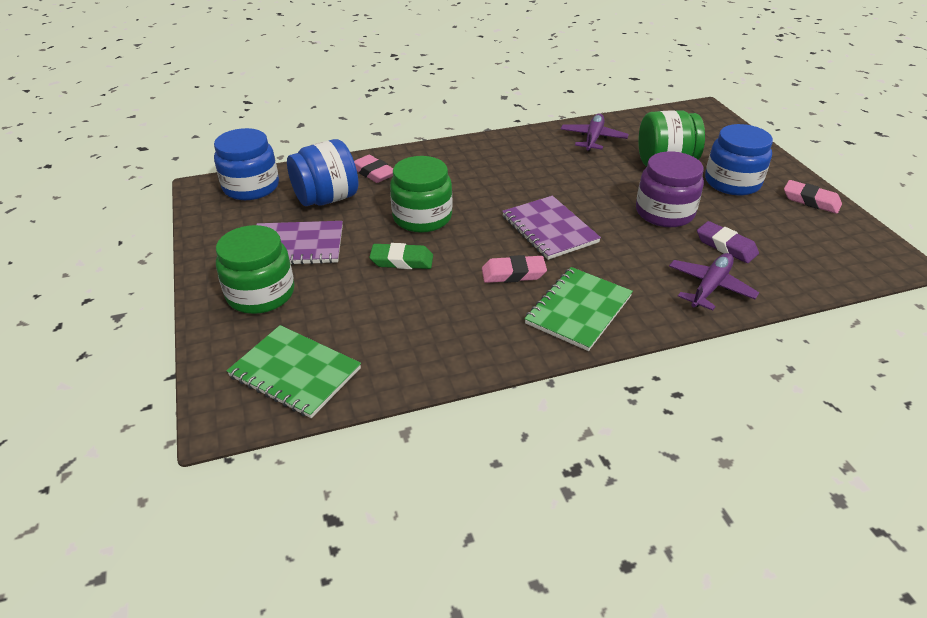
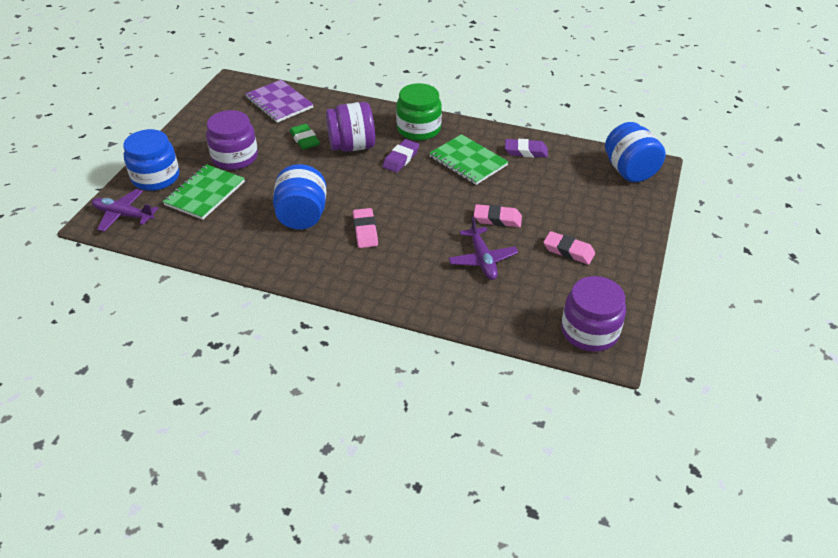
green jar: [216,225,294,314] [390,156,452,233] [638,110,705,167] = 3 -> [396,83,442,141] = 1
purple eraser: [697,221,759,263] = 1 -> [382,139,419,173] [505,139,548,158] = 2
purple jar: [636,151,704,227] = 1 -> [206,110,258,170] [326,102,375,152] [561,276,626,352] = 3
purple notebook: [256,221,343,265] [502,196,601,260] = 2 -> [245,80,313,123] = 1

